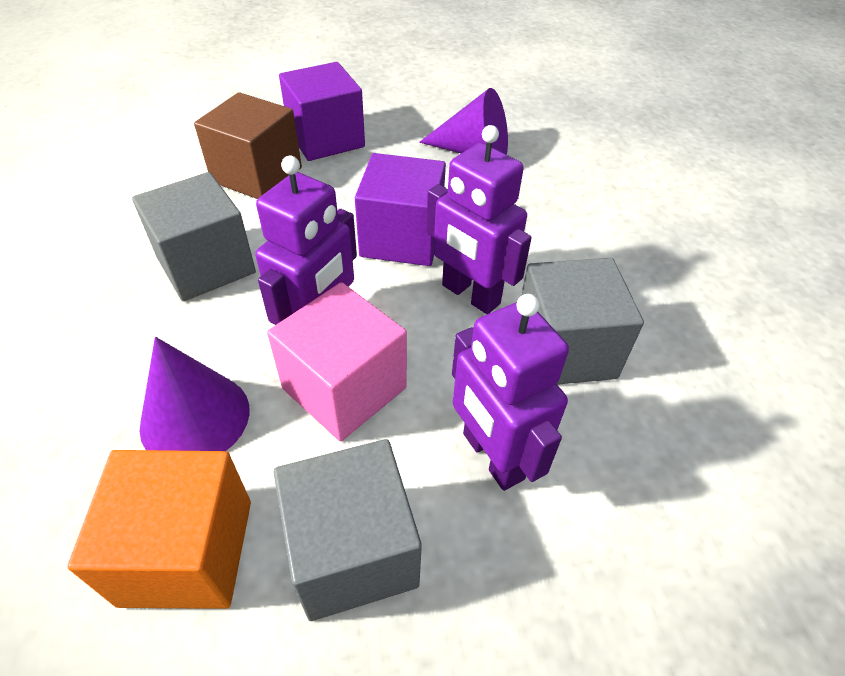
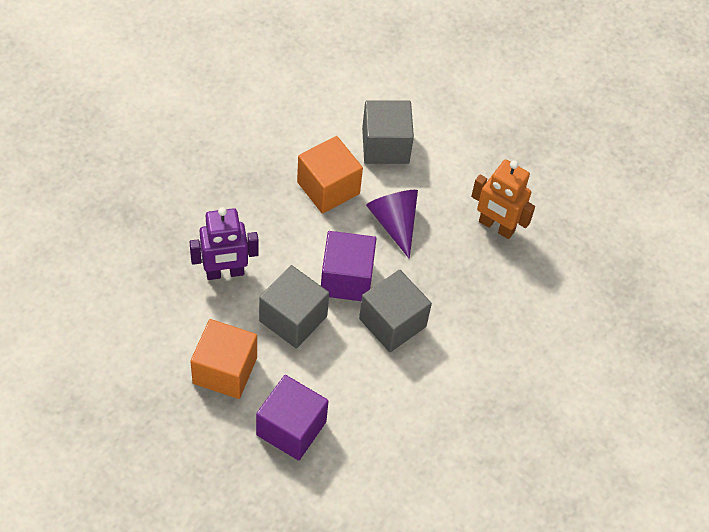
brown cube: [194,92,302,199] = 1 -> none = 0
orange cube: [67,450,251,609] = 1 -> [190,319,257,399] [297,136,363,214] = 2
orange robot: none = 0 -> [471,159,535,239] = 1
pink cube: [267,282,407,441] = 1 -> none = 0
purple cone: [139,337,250,451] [419,88,508,155] = 2 -> [366,190,418,259] = 1
purple robot: [255,156,357,325] [426,125,532,314] [452,294,569,491] = 3 -> [190,207,258,280] = 1

